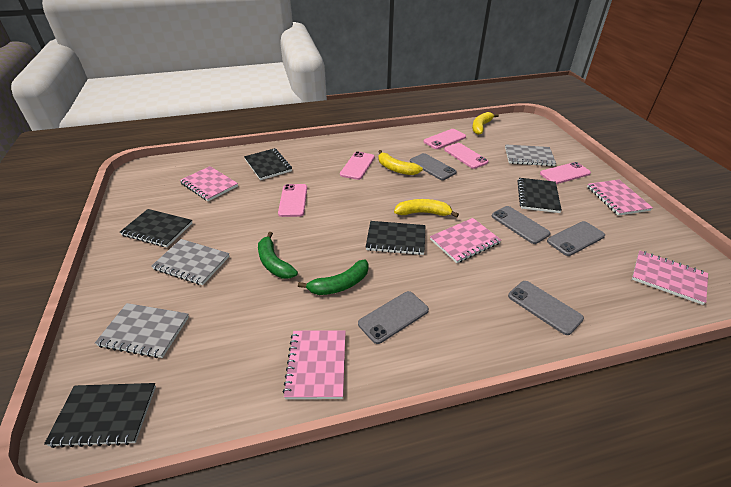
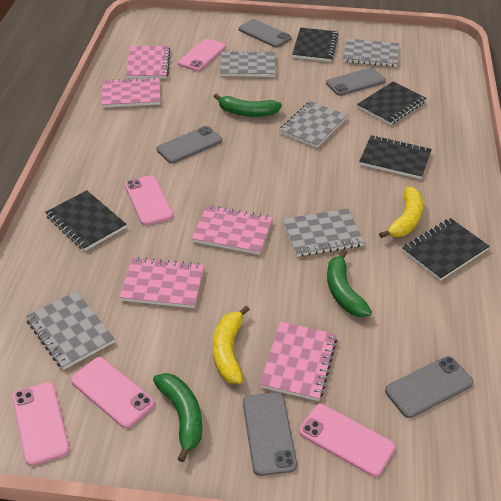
green banana: [258,232,298,279] [298,260,369,295] = 2 -> [153,373,202,462] [213,94,282,117] [327,249,372,317] = 3
grey notebook: [95,303,189,358] [151,239,229,285] [505,144,556,166] = 3 -> [26,291,115,370] [220,50,276,77] [279,101,347,148] [282,208,364,257] [343,38,399,67] = 5
yellow banana: [378,150,423,175] [394,199,459,218] [472,112,499,135] = 3 -> [213,306,250,384] [379,187,423,238] = 2

